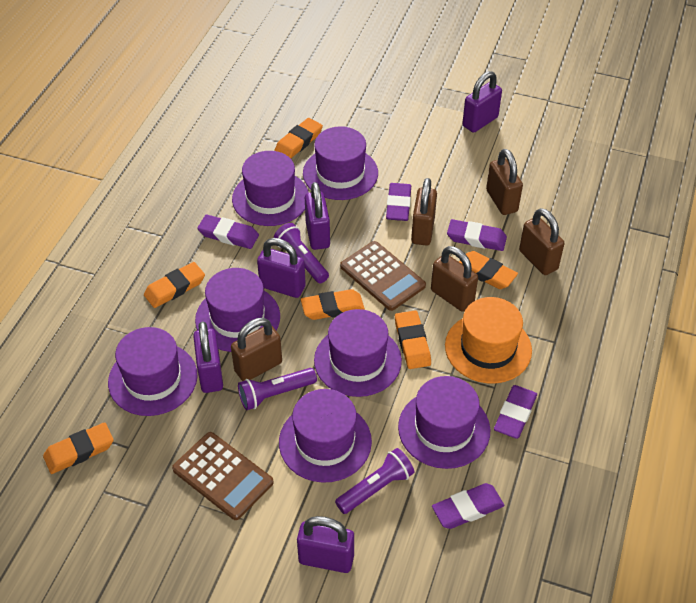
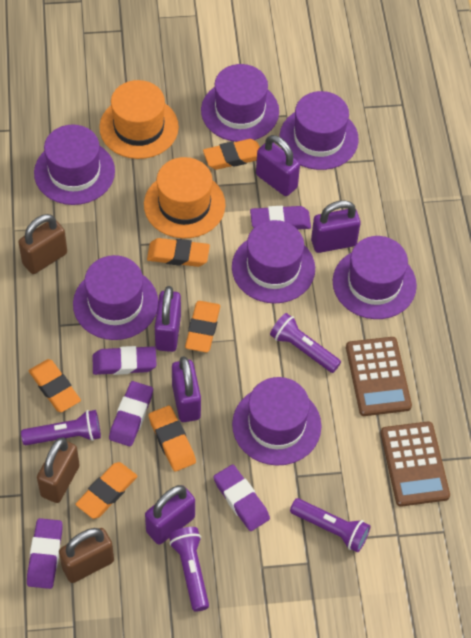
brown padlock: [231,318,282,381] [411,178,437,246] [431,246,478,312] [486,149,523,215] [519,208,565,275] = 5 -> [18,214,67,274] [37,437,80,503] [59,528,114,583] = 3
orange hat: [445,297,532,383] = 1 -> [99,80,179,159] [144,157,226,238] = 2
purple flashlight: [238,368,317,410] [274,223,329,283] [335,448,414,514] = 3 -> [21,410,101,445] [169,527,209,612] [270,313,341,373] [290,498,370,552] = 4

